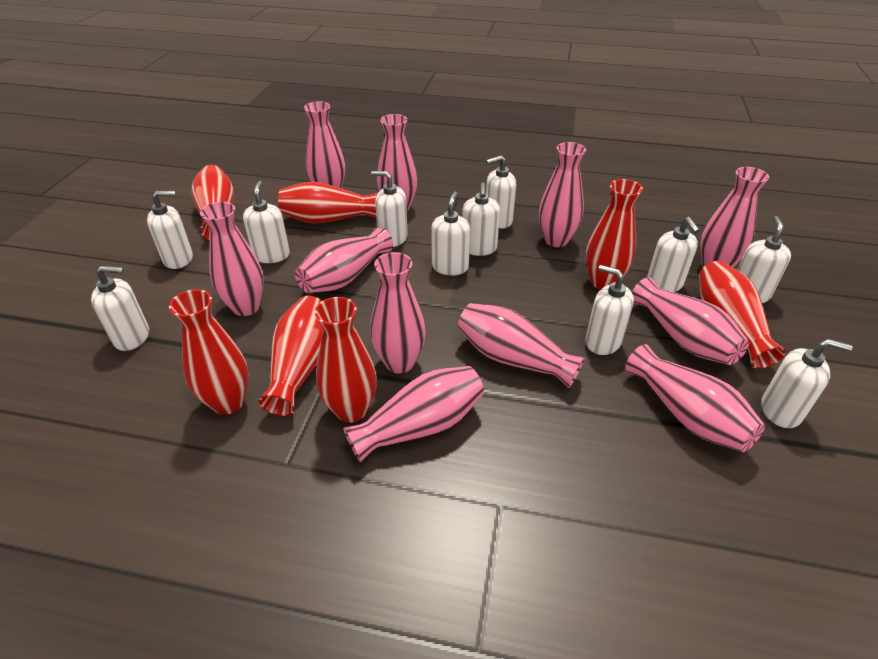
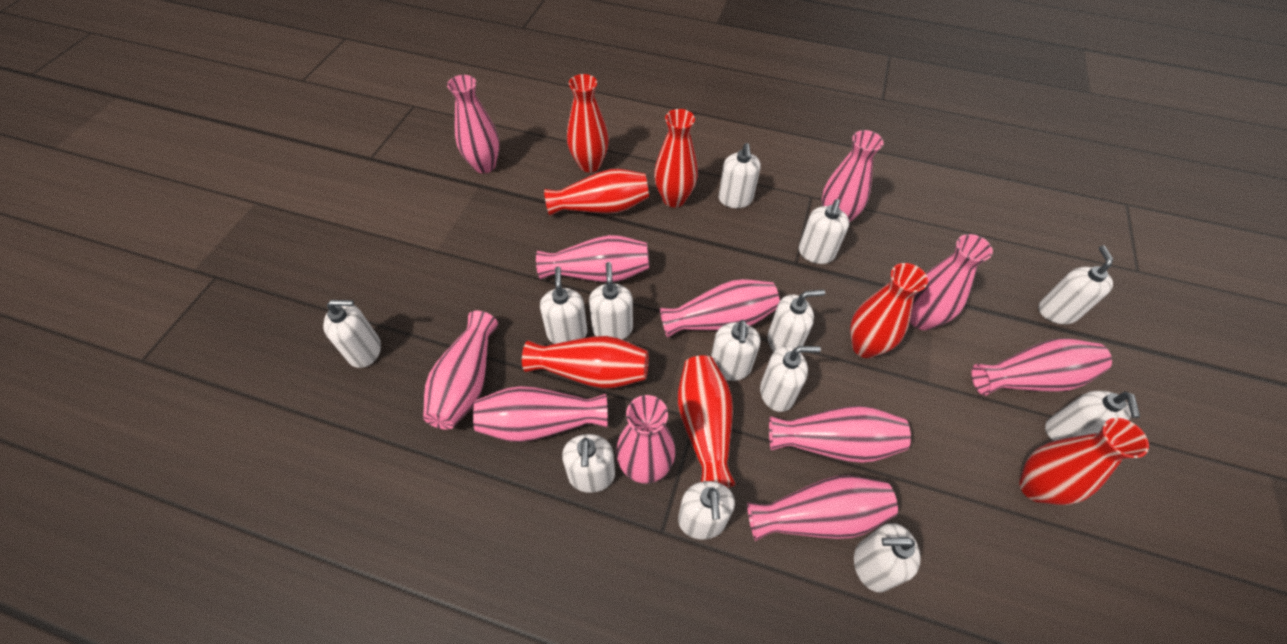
white soap dispenser: [91,266,149,351] [147,191,193,269] [243,181,290,263] [371,171,408,247] [431,191,470,276] [462,183,500,256] [486,155,516,229] [586,265,634,355] [647,217,700,292] [738,216,791,303] [761,339,853,428] = 11 -> [323,300,381,368] [540,267,587,344] [562,434,615,493] [589,262,633,339] [678,481,735,539] [711,320,761,381] [719,143,760,208] [760,346,821,412] [768,290,825,352] [799,199,849,264] [854,523,920,593] [1038,245,1113,324] [1045,391,1140,441] = 13

